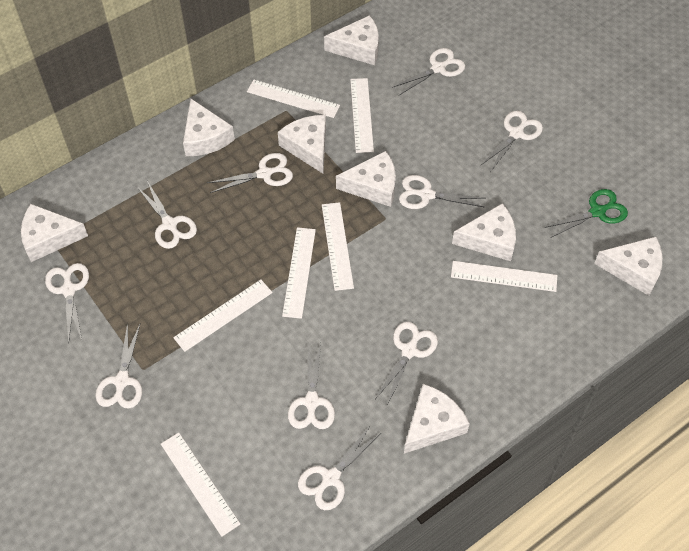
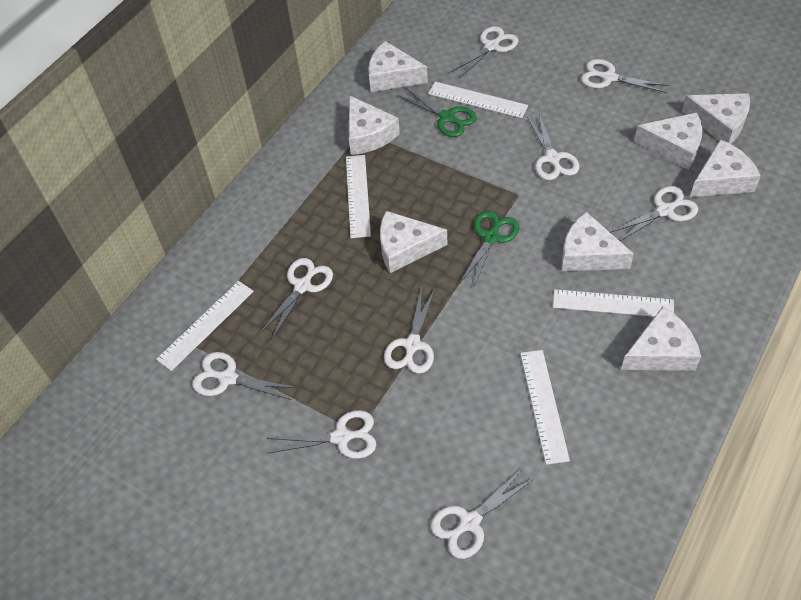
green scissors: [544,189,628,237] = 1 -> [398,88,477,137] [460,211,520,288] = 2
white ruler: [161,432,240,537] [173,279,273,352] [247,80,340,118] [282,227,316,319] [322,202,354,291] [350,78,374,153] [451,261,557,292] = 7 -> [156,281,254,371] [346,155,371,238] [428,82,528,118] [520,350,570,465] [553,289,674,317] = 5
white scissors: [45,263,89,344] [95,323,142,409] [137,181,197,249] [207,153,293,193] [288,343,335,429] [298,425,381,510] [375,322,438,406] [392,48,465,95] [399,175,484,209] [481,111,543,171] = 10 -> [192,352,297,400] [260,258,333,339] [266,410,376,459] [384,287,435,374] [431,468,534,559] [450,26,519,79] [527,114,580,180] [581,59,669,93] [610,186,698,241] = 9

